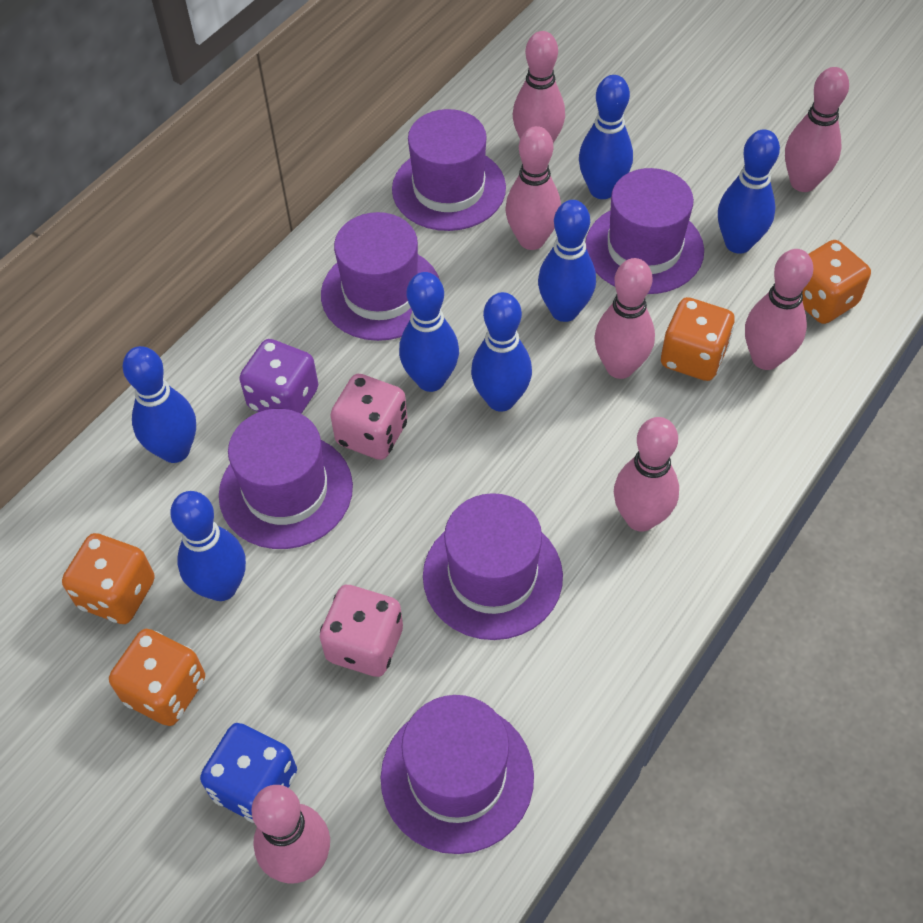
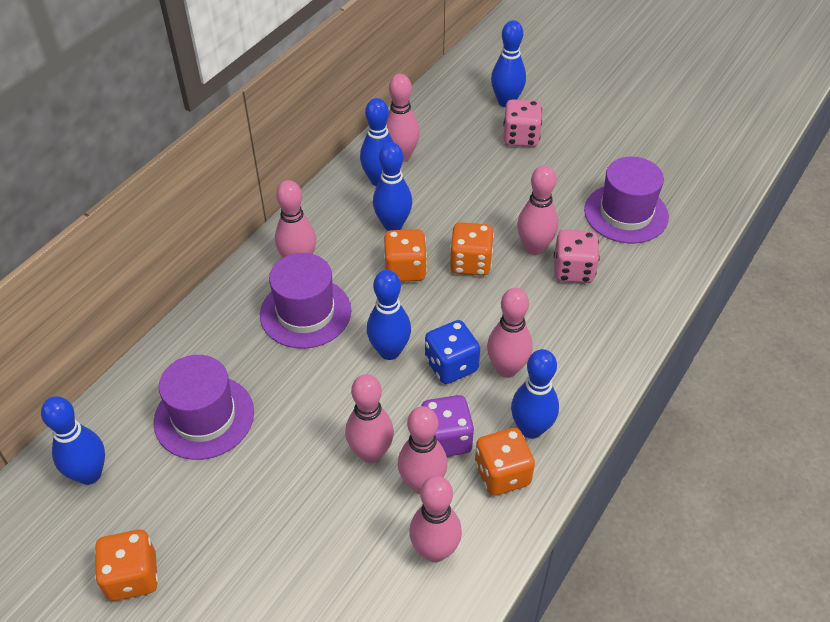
blue bowling pin: [123,346,196,463] [170,491,246,601] [399,272,459,392] [471,292,532,412] [538,200,596,322] [579,75,633,199] [718,129,780,254] = 7 -> [41,396,105,485] [360,98,394,186] [367,270,411,360] [373,142,412,231] [491,20,526,107] [511,349,559,439] = 6
purple hat: [219,409,353,549] [321,212,440,341] [381,695,534,854] [392,109,506,231] [423,493,563,640] [586,168,704,294] = 6 -> [154,355,254,460] [260,253,351,349] [584,157,669,243] = 3

